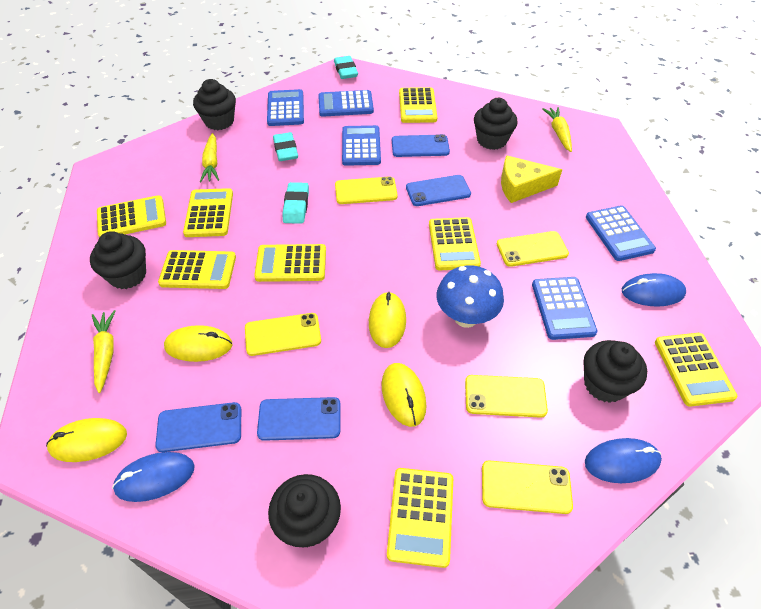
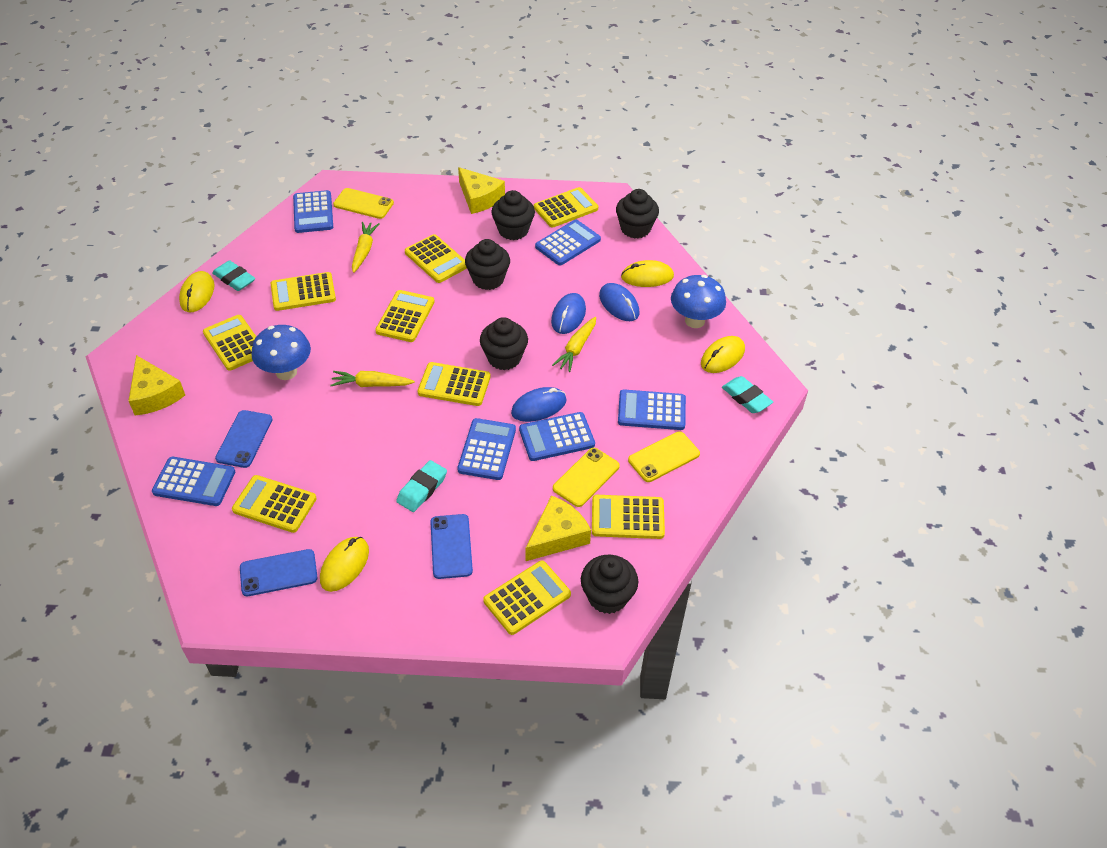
blue calculator: [267,89,304,126] [318,90,374,117] [342,125,381,166] [532,277,598,340] [586,205,656,261] = 5 -> [152,457,235,506] [293,190,333,233] [457,418,516,480] [519,412,595,461] [535,220,601,265] [618,389,686,430] = 6
blue mushroom: [436,265,504,328] = 1 -> [252,325,311,380] [671,275,726,328] = 2
blue phone: [155,402,241,452] [257,397,341,441] [392,134,450,157] [406,175,471,206] = 4 -> [215,410,273,468] [240,549,318,596] [430,514,473,579] = 3
yellow calculator: [97,195,166,237] [158,250,236,289] [183,188,233,237] [254,244,326,282] [387,468,453,568] [399,87,437,123] [429,217,481,270] [655,333,737,407] = 8 -> [203,315,256,371] [232,475,317,533] [271,272,336,311] [375,290,435,342] [405,234,467,283] [418,362,491,406] [483,561,571,635] [534,187,598,228] [592,495,665,539] = 9
yellow cheese: [501,155,562,203] = 1 -> [128,355,185,415] [458,167,505,214] [526,495,591,561] = 3
yellow phone: [245,313,321,356] [335,176,398,204] [465,375,548,418] [482,461,573,514] [497,231,569,267] = 5 -> [333,188,394,219] [553,448,620,507] [628,431,700,482] = 3

